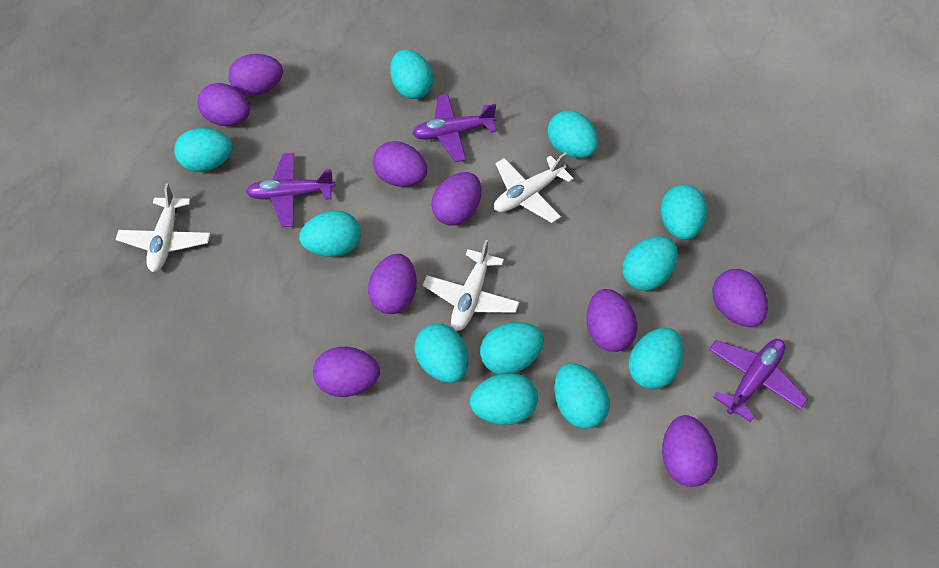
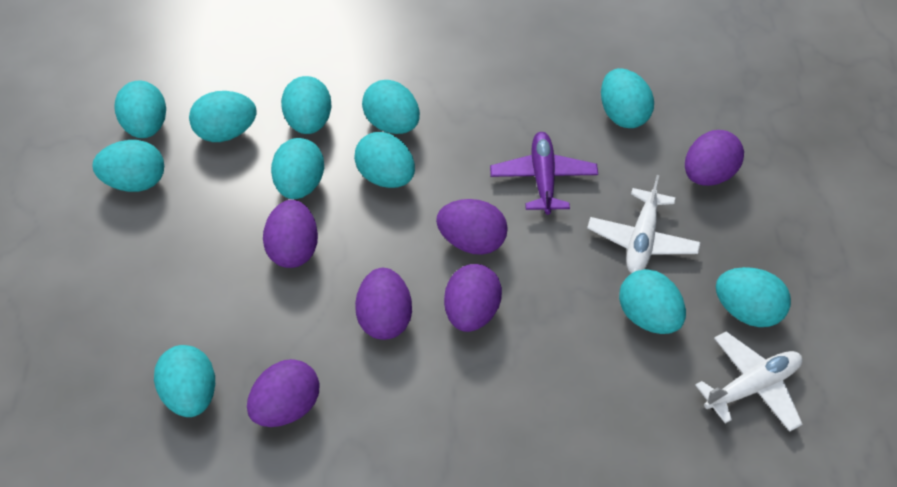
purple egg: [198,83,250,126] [228,54,283,96] [313,347,380,397] [368,254,417,314] [373,141,427,187] [431,172,482,226] [586,289,638,352] [662,415,718,487] [712,269,768,327] = 9 -> [247,359,319,427] [263,200,318,268] [355,268,412,340] [436,199,508,255] [444,264,502,332] [685,130,744,186] = 6
purple plane: [246,153,335,227] [412,94,497,162] [709,339,808,422] = 3 -> [490,132,598,215] = 1
white plane: [116,184,211,272] [423,240,520,331] [494,152,574,223] = 3 -> [587,175,700,273] [695,331,802,432] = 2

